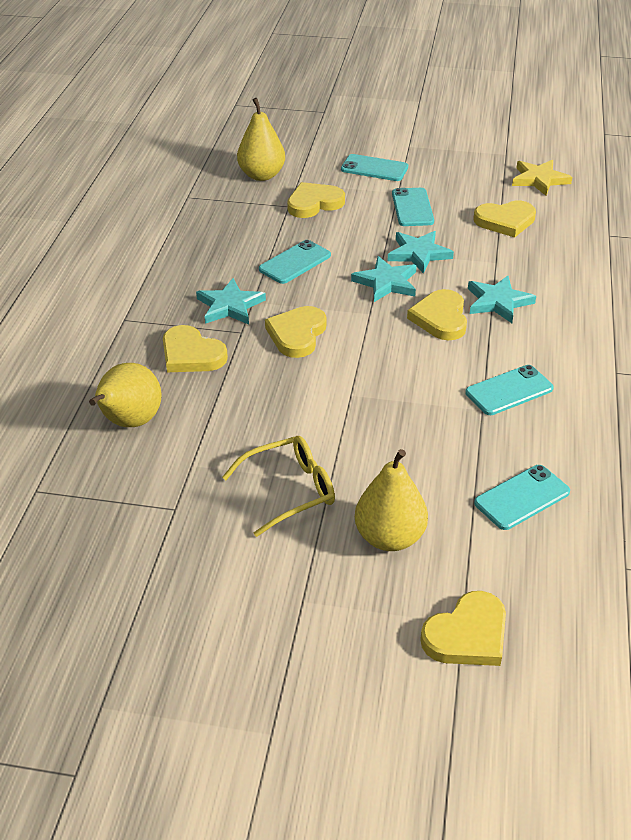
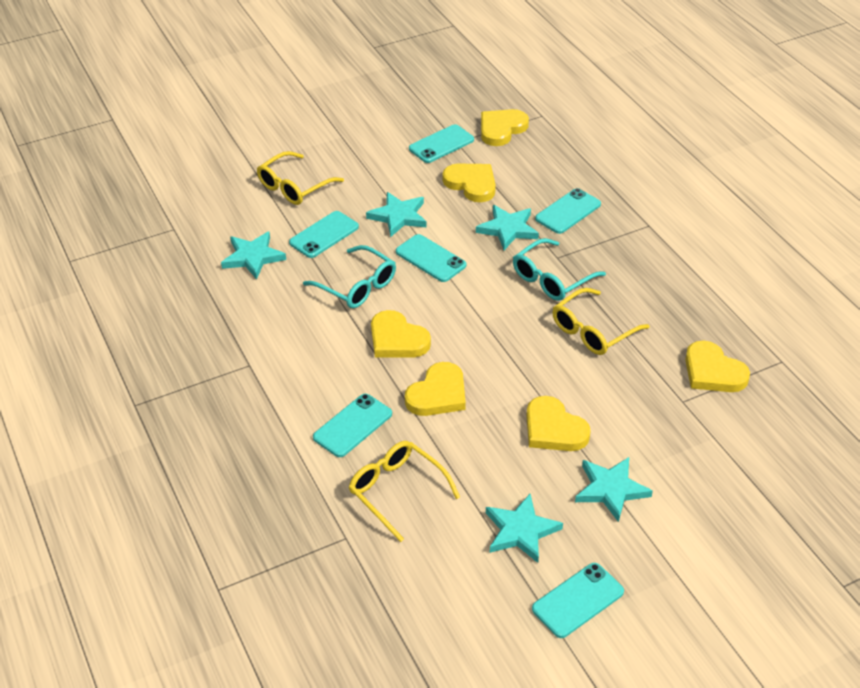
turquoise glasses: none = 0 -> [303,245,396,308] [513,238,606,301] = 2
turquoise phone: [259,240,331,284] [341,154,408,181] [392,188,434,226] [465,365,554,415] [474,465,570,530] = 5 -> [289,211,359,258] [313,394,392,457] [396,234,466,282] [409,124,474,163] [532,563,624,638] [535,188,601,234] = 6
turquoise star: [196,278,266,325] [351,256,417,302] [387,231,454,274] [468,276,536,323] = 4 -> [221,232,286,280] [366,192,427,237] [476,205,539,250] [486,494,563,563] [575,457,653,522] = 5
yellow glasses: [222,436,335,537] = 1 -> [257,151,344,205] [349,441,460,542] [553,288,650,355] = 3
yellow pear: [89,363,162,427] [237,98,285,181] [355,449,428,551] = 3 -> none = 0
yellow star: [512,160,572,196] = 1 -> none = 0

